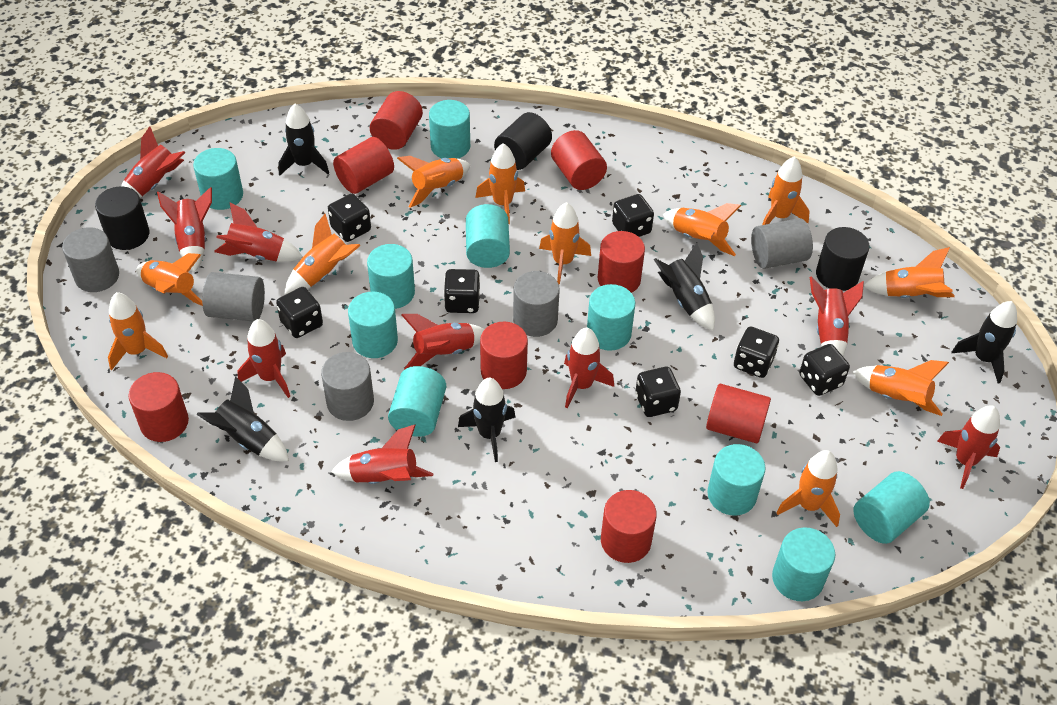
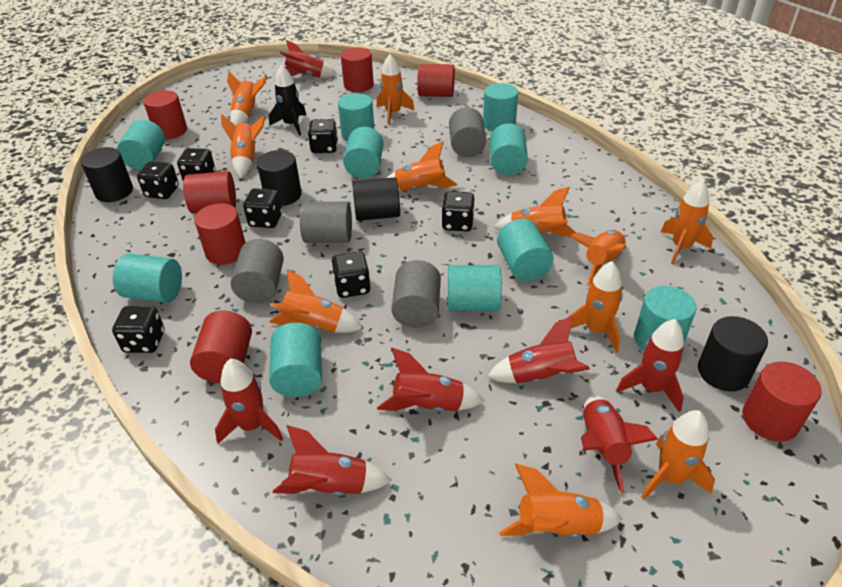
black cylinder: [95,186,149,250] [494,112,552,170] [816,227,870,291] = 3 -> [81,147,133,202] [257,150,301,206] [352,177,400,221] [698,316,768,391] = 4
black rocket: [197,376,289,461] [278,104,329,176] [458,378,516,462] [654,243,715,331] [952,301,1017,384] = 5 -> [269,65,307,136] = 1
grey cylinder: [62,227,119,292] [202,272,265,322] [321,352,374,421] [513,271,560,337] [751,218,813,269] = 5 -> [231,239,284,303] [300,202,352,243] [391,260,441,328] [449,107,486,157] = 4
red cylinder: [128,372,189,442] [333,137,394,194] [370,91,423,150] [480,322,528,389] [551,130,607,190] [598,231,645,293] [601,490,657,563] [706,384,771,444] = 8 -> [143,90,187,139] [183,171,236,214] [190,311,252,383] [194,203,246,265] [341,47,374,92] [417,64,455,97] [743,362,822,442] = 7
red rocket: [121,126,185,198] [157,187,212,273] [214,203,303,262] [237,319,290,398] [331,424,433,484] [401,314,484,369] [564,327,614,408] [810,276,864,356] [937,405,1000,489] = 9 -> [215,359,283,444] [273,425,392,496] [280,40,337,78] [377,348,484,412] [487,316,590,383] [581,395,659,493] [616,319,684,412] = 7

